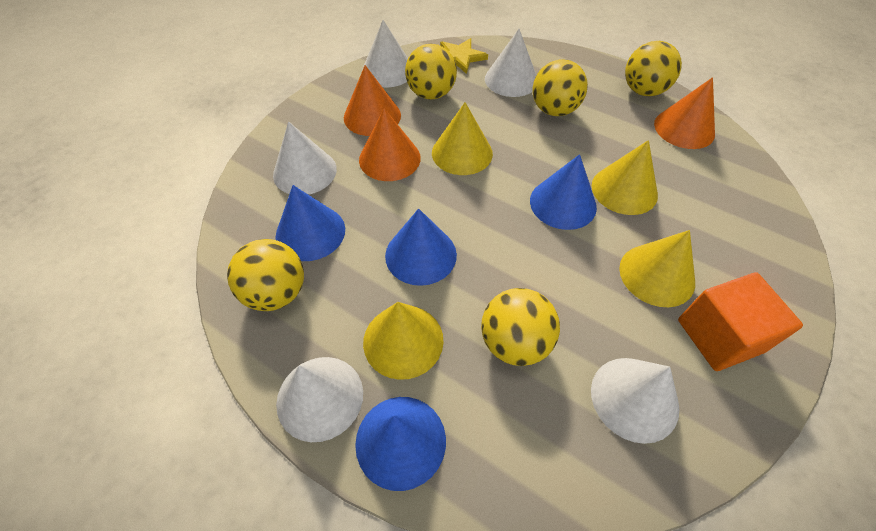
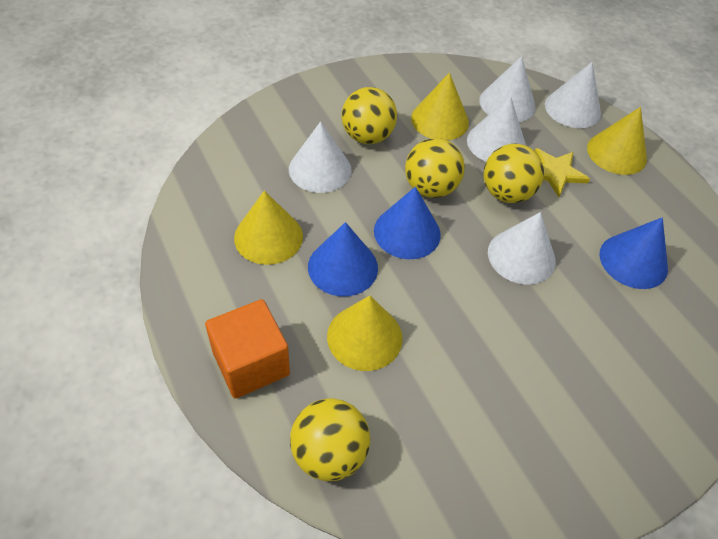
blue cone: [275,185,345,261] [355,397,446,491] [385,209,457,286] [530,154,597,230] = 4 -> [308,222,378,296] [374,187,441,259] [600,217,668,289] = 3
orange cone: [344,65,401,136] [359,108,421,181] [654,77,715,149] = 3 -> none = 0
yellow ball: [227,239,304,311] [405,43,457,99] [481,288,560,366] [532,59,588,116] [625,41,682,96] = 5 -> [290,398,370,481] [341,87,397,144] [405,138,465,198] [483,143,544,203] = 4

